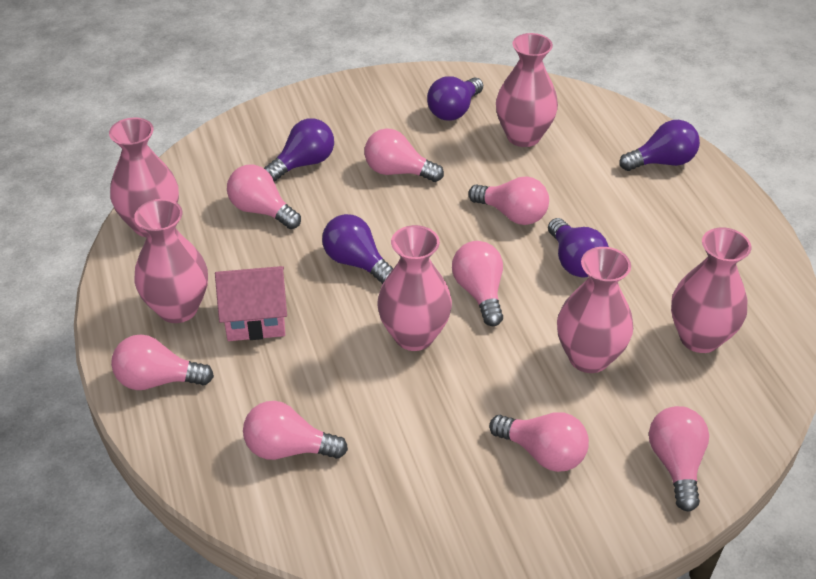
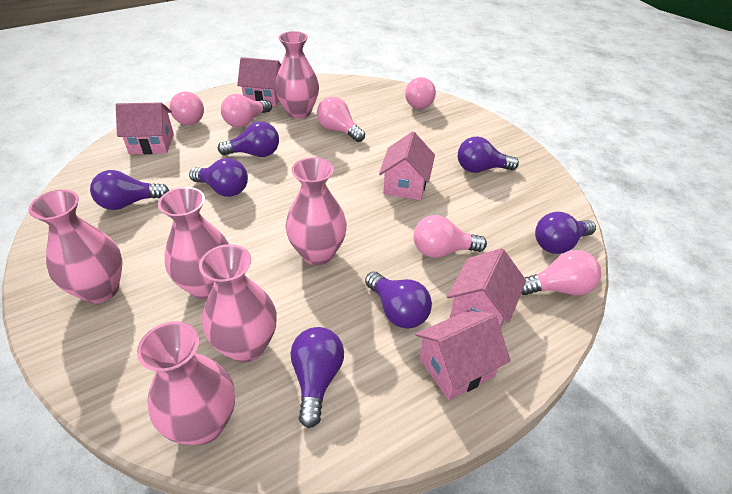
pink house: [215,266,287,341] = 1 -> [116,102,174,154] [237,57,281,106] [379,131,435,200] [415,310,511,400] [447,248,526,328] = 5
pink light bulb: [111,334,214,390] [227,165,301,229] [243,401,348,460] [365,128,444,182] [452,241,503,326] [468,176,549,225] [489,412,589,472] [649,406,709,512] = 8 -> [170,91,204,125] [221,94,272,128] [317,97,365,142] [405,77,436,109] [413,215,487,258] [521,250,601,296] = 6
purple light bulb: [264,118,334,182] [322,214,393,284] [427,76,483,121] [548,218,609,278] [620,120,700,171] = 5 -> [90,170,169,210] [189,158,248,197] [218,121,279,157] [291,327,344,428] [365,271,432,329] [458,136,519,173] [535,212,596,254] = 7

